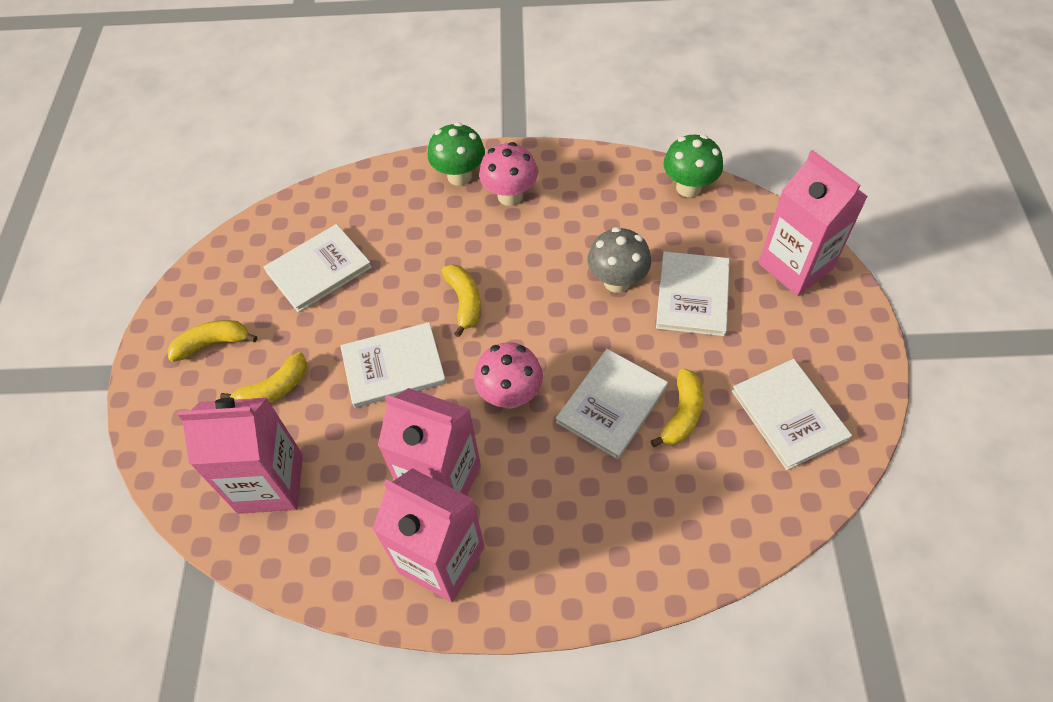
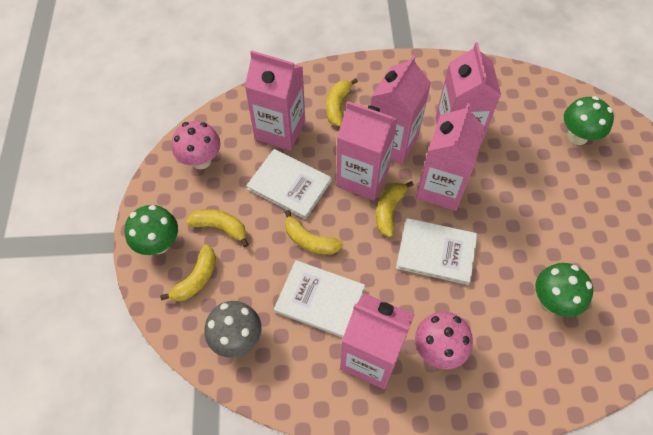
green mushroom: [428,122,485,186] [663,134,723,197] = 2 -> [125,205,178,255] [535,263,593,317] [564,96,614,145] = 3
pink carton: [178,397,303,514] [372,468,485,602] [378,388,481,496] [758,150,868,296] = 4 -> [245,50,305,151] [336,101,398,201] [340,293,414,389] [371,55,431,164] [416,103,486,211] [435,42,501,147] = 6
white book: [264,224,372,313] [340,322,446,408] [556,349,668,459] [656,251,730,336] [732,359,852,470] = 5 -> [246,149,332,220] [274,260,365,338] [396,218,478,285] = 3
yellow banana: [168,320,257,362] [220,352,307,403] [442,264,481,337] [651,369,703,447] = 4 -> [160,244,216,301] [186,209,249,247] [285,210,343,255] [326,78,358,126] [376,181,414,237] = 5

